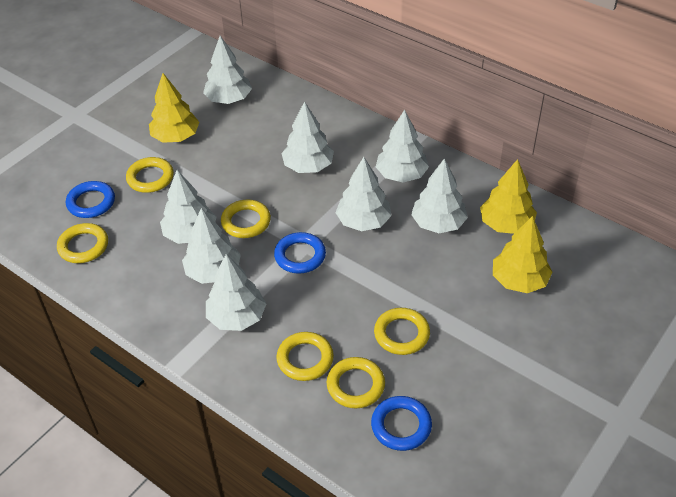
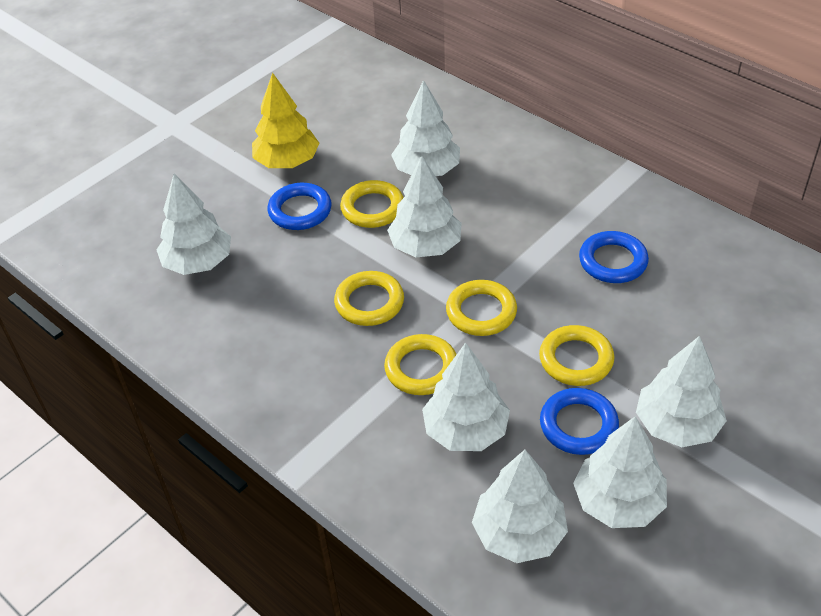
white tree: [160,170,216,244] [182,208,241,284] [203,36,252,104] [206,254,266,331] [281,101,334,173] [335,157,392,231] [376,110,429,183] [411,158,468,233] = 8 -> [157,173,231,275] [387,156,461,257] [391,80,460,176] [422,342,510,451] [472,450,568,563] [573,416,667,528] [636,336,727,447] = 7
yellow ring: [57,223,108,263] [126,157,174,193] [221,200,271,238] [276,332,334,381] [327,357,385,408] [374,308,430,355] = 6 -> [334,271,404,326] [340,180,404,228] [384,334,457,395] [446,280,517,336] [539,325,614,386] = 5
yellow tree: [149,73,199,143] [480,159,537,234] [493,216,553,293] = 3 -> [252,73,319,168] = 1

